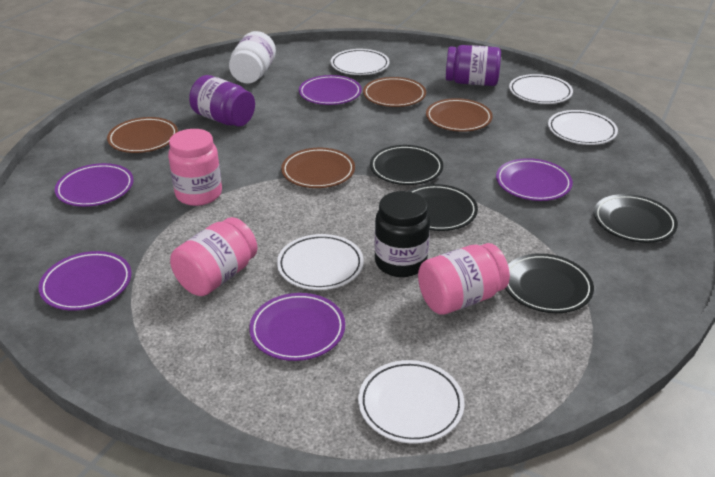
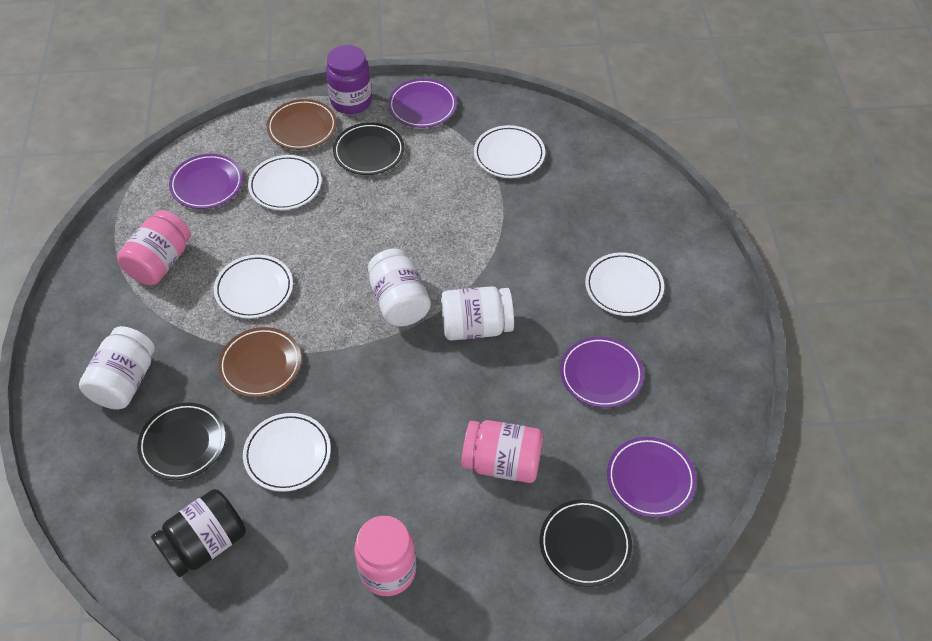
black plate: [370,145,443,185] [408,184,478,231] [505,253,594,313] [594,194,678,243] = 4 -> [137,403,226,480] [333,122,404,175] [540,499,632,587] = 3
brown plate: [107,117,178,153] [281,148,355,188] [363,77,426,107] [426,98,493,132] = 4 -> [218,327,301,398] [267,99,337,150] = 2
purple jar: [189,75,255,127] [446,45,501,86] = 2 -> [326,45,372,114] = 1
purple plate: [39,251,131,311] [55,163,134,207] [249,293,345,361] [299,75,362,105] [496,158,573,201] = 5 -> [169,154,243,209] [388,79,457,128] [560,337,644,408] [607,437,696,518] = 4
white jar: [229,31,276,83] = 1 -> [79,326,155,409] [368,248,431,326] [441,286,514,341] = 3

